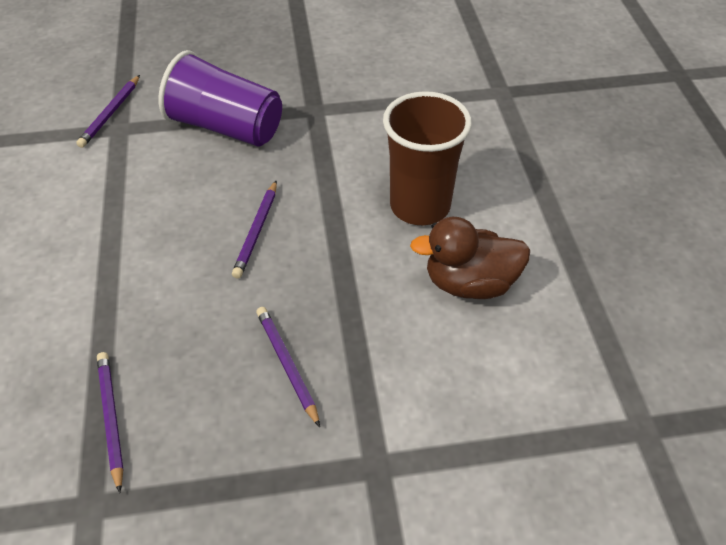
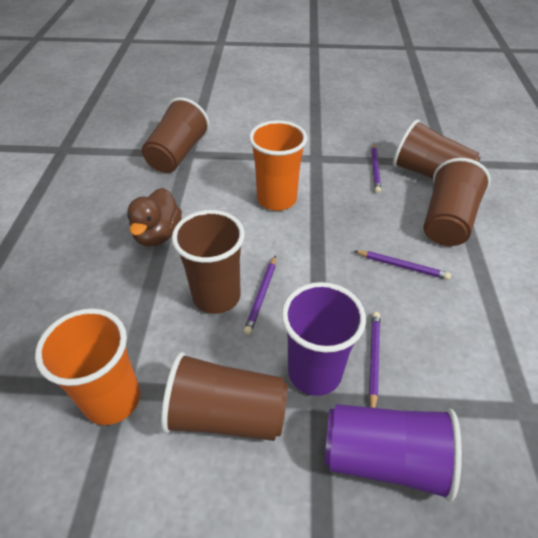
brown cup: [383,91,472,225] = 1 -> [142,97,210,173] [161,352,288,441] [172,210,245,314] [393,119,481,179] [424,158,491,246] = 5
orange cup: none = 0 -> [35,308,140,425] [249,120,307,211] = 2
purple cup: [159,50,282,147] = 1 -> [281,282,366,396] [325,404,462,502] = 2

